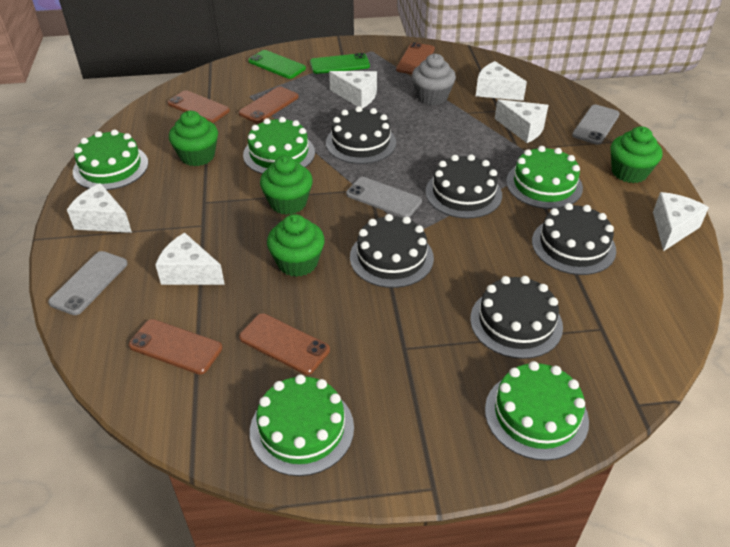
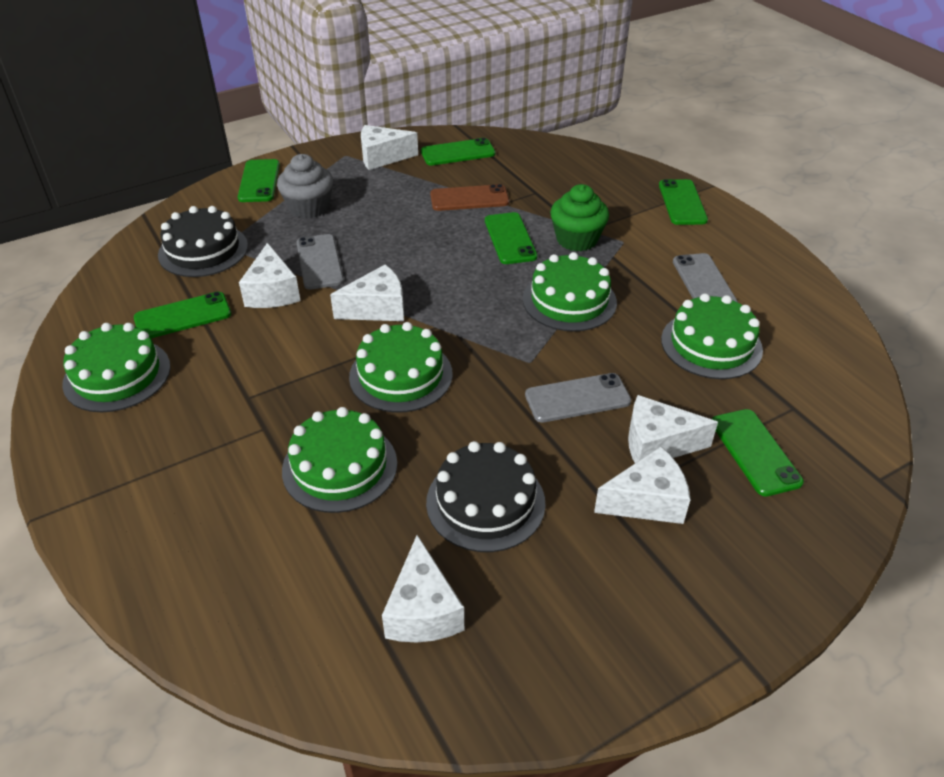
black cake: [326,106,396,164] [350,214,434,288] [426,154,502,218] [470,276,563,359] [532,203,616,275] = 5 -> [158,206,248,277] [426,441,546,552] = 2
brown phone: [129,319,222,375] [167,90,230,123] [239,86,299,123] [239,313,330,375] [396,42,435,74] = 5 -> [430,184,509,211] = 1
green cupcake: [169,111,218,166] [260,156,313,215] [267,214,325,277] [611,126,663,183] = 4 -> [550,184,609,251] = 1
green phone: [248,50,306,79] [310,53,370,74] = 2 -> [134,291,231,338] [238,159,280,202] [421,138,496,166] [485,212,538,264] [659,179,708,225] [712,409,804,496] = 6

